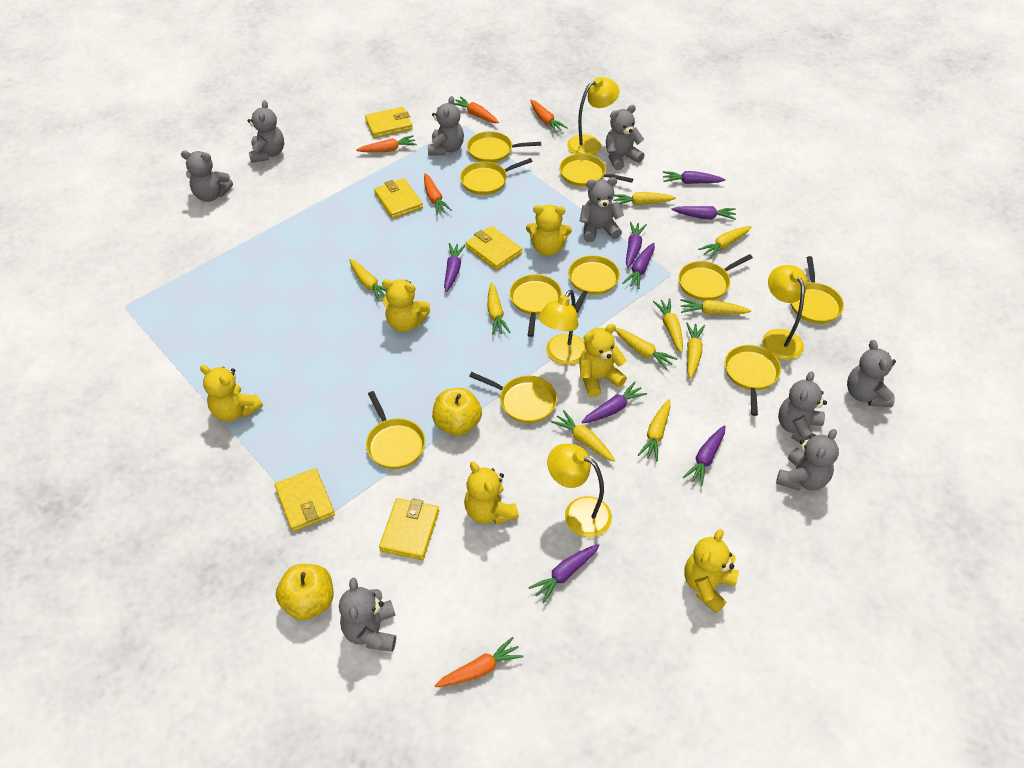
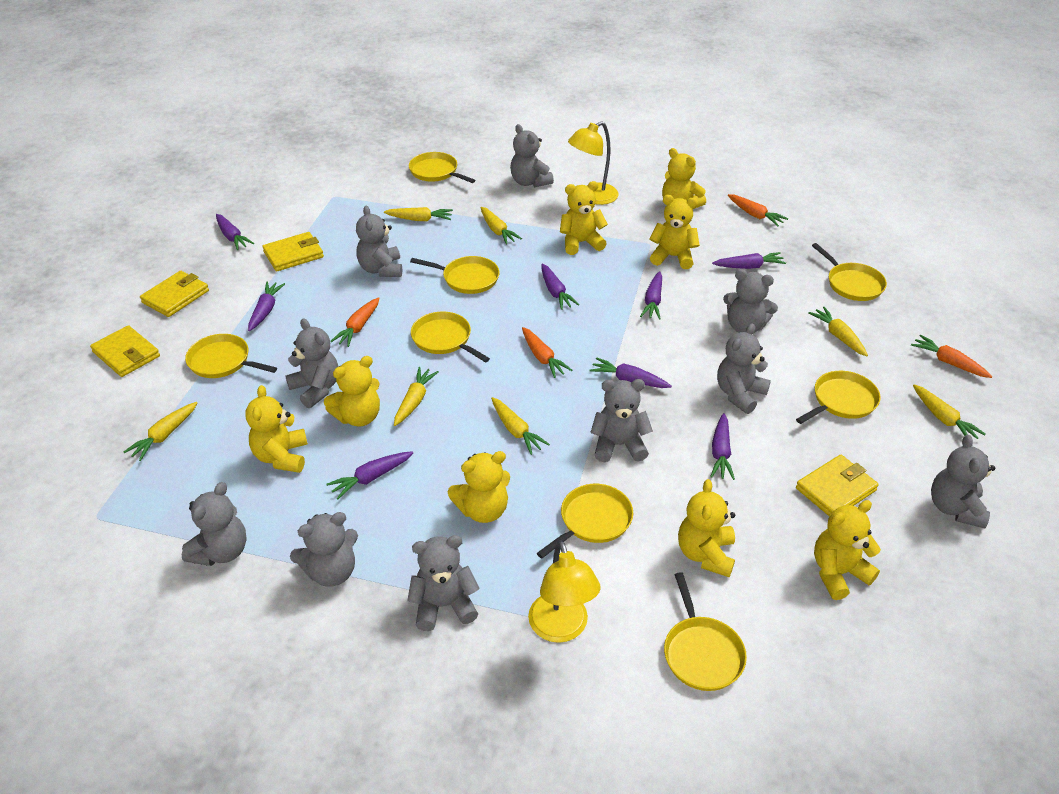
grey teddy bear: [181,151,233,202] [247,100,284,163] [339,578,396,652] [428,96,464,156] [580,177,624,242] [606,105,645,170] [776,429,839,491] [778,371,827,443] [847,340,896,407] = 9 -> [182,482,247,566] [285,318,338,408] [290,512,358,587] [356,205,402,277] [407,535,480,631] [510,124,554,187] [590,379,653,462] [717,324,771,414] [723,269,778,333] [931,435,995,529] = 10
orange carrot: [356,135,417,153] [424,173,452,215] [434,637,523,687] [454,96,499,123] [530,100,567,133] = 5 -> [331,297,380,347] [522,327,572,378] [728,194,788,226] [911,335,992,378] = 4
yellow apple: [276,564,333,620] [432,388,482,436] = 2 -> none = 0
yellow carrot: [349,259,386,302] [487,283,510,335] [551,410,616,462] [613,192,676,205] [615,328,677,370] [638,399,671,461] [653,298,683,353] [680,299,751,314] [686,323,705,379] [698,226,752,259] = 10 -> [124,402,197,461] [384,207,453,221] [394,367,439,426] [480,207,522,245] [491,397,550,455] [808,307,868,356] [913,384,986,439] = 7
yellow lamp: [538,290,585,365] [547,444,612,537] [567,77,620,155] [762,265,807,360] = 4 -> [528,540,601,643] [568,121,619,205] = 2
yellow pan: [366,391,425,469] [460,158,533,195] [467,131,541,163] [469,372,557,423] [510,274,562,337] [559,154,633,187] [568,255,620,313] [678,254,753,301] [725,345,781,416] [791,256,844,324] = 10 -> [185,334,277,378] [409,152,475,183] [410,256,500,294] [411,312,490,362] [537,484,633,558] [664,572,747,691] [796,371,881,424] [812,243,887,301] = 8
yellow teddy bear: [200,365,263,422] [382,279,431,332] [464,461,519,524] [526,204,572,256] [579,324,627,397] [684,529,739,613] = 6 -> [245,385,308,473] [324,356,380,427] [448,451,510,523] [560,181,608,255] [649,195,700,269] [662,148,706,209] [678,479,735,577] [814,500,881,600] = 8
yellow wallet: [274,468,335,532] [365,107,413,138] [374,178,423,219] [379,498,439,560] [466,226,522,270] = 5 -> [90,325,160,377] [140,271,209,317] [262,232,324,271] [796,455,879,517] = 4

